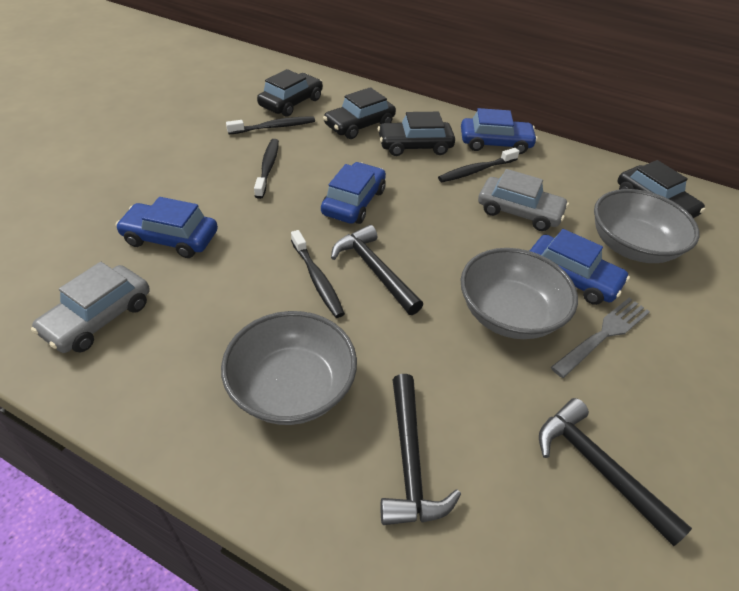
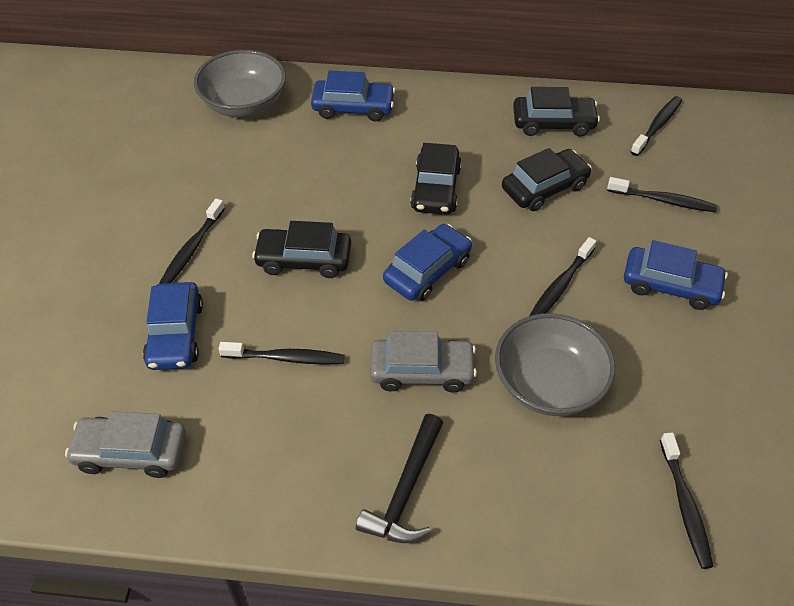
black hammer: [331,225,423,315] [380,374,461,525] [539,398,692,546] = 3 -> [356,414,443,543] = 1
black toothbrush: [226,117,315,134] [254,139,279,199] [291,230,345,318] [438,148,520,182] = 4 -> [159,199,225,284] [219,342,345,365] [529,237,596,316] [607,177,717,212] [630,96,682,156] [660,433,713,569] = 6
grey bowl: [221,311,357,425] [460,248,578,339] [594,189,700,263] = 3 -> [194,50,286,117] [495,313,615,416] = 2
grey fork: [551,298,650,378] = 1 -> none = 0

